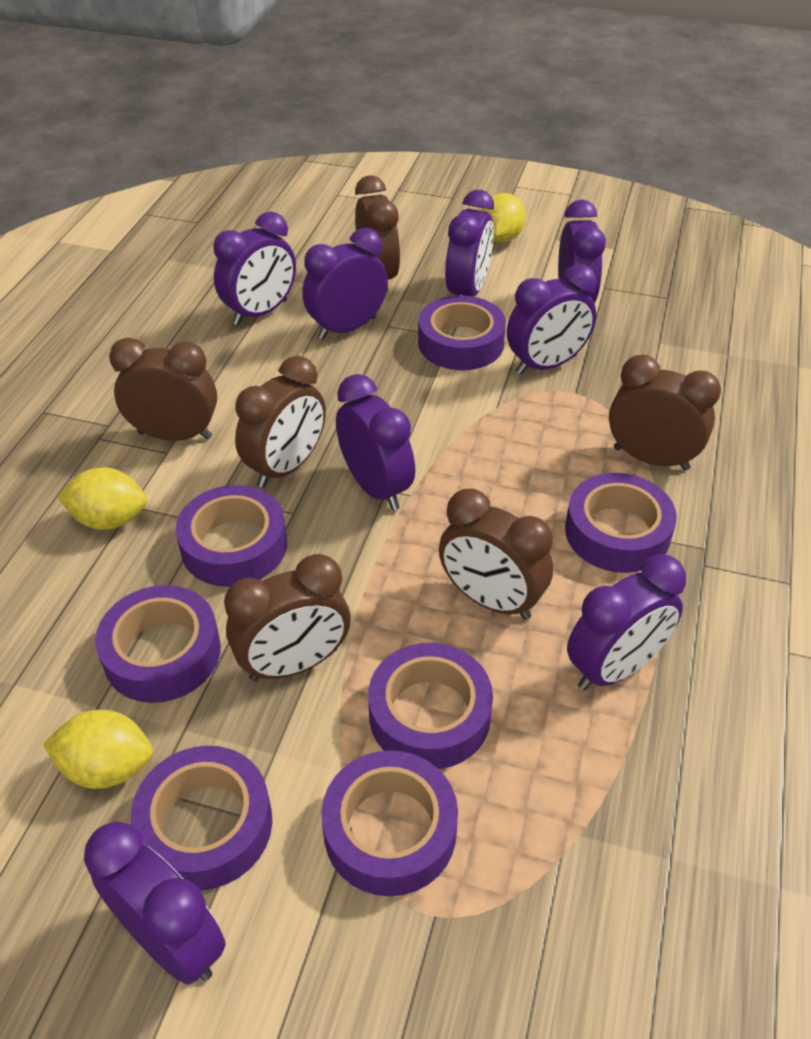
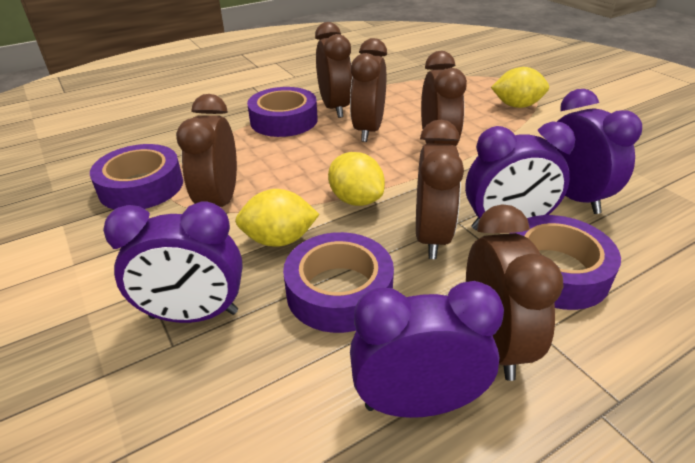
purple clock: [84,821,226,985] [213,212,296,325] [302,228,388,340] [336,374,415,510] [445,190,494,297] [507,264,597,375] [558,199,606,304] [567,554,686,691] = 8 -> [103,202,243,323] [350,281,504,418] [465,121,575,230] [553,89,642,214] = 4
purple tape: [95,585,221,703] [131,746,272,891] [176,485,287,587] [321,750,458,896] [368,643,493,769] [418,295,506,370] [565,473,677,573] = 7 -> [90,144,183,210] [247,87,318,137] [283,232,394,333] [515,215,621,310] = 4

